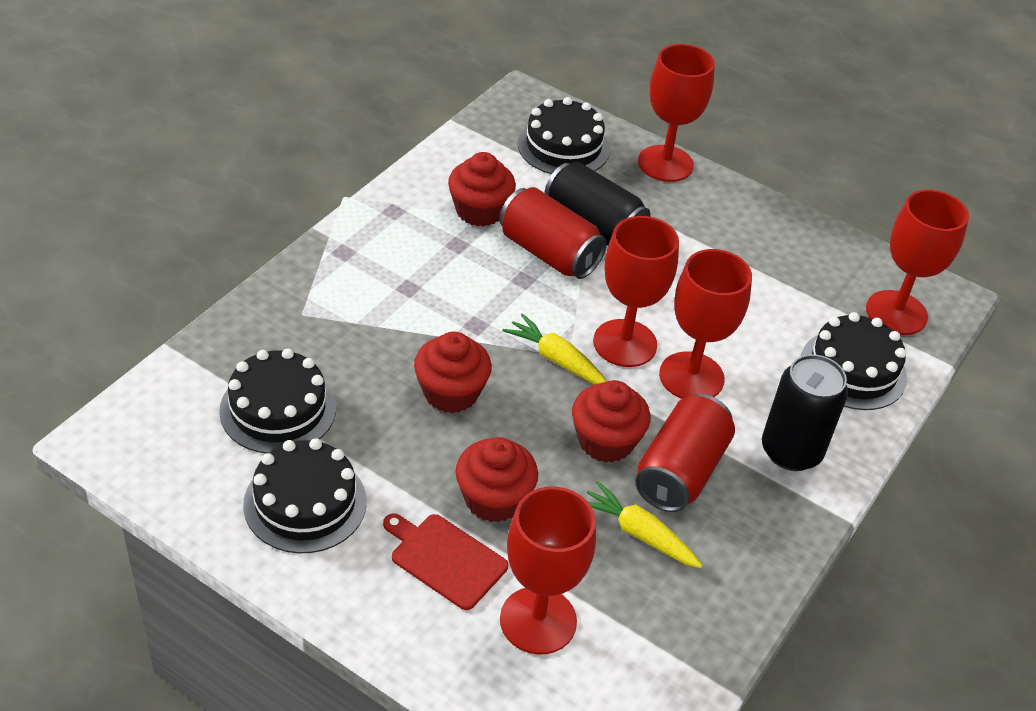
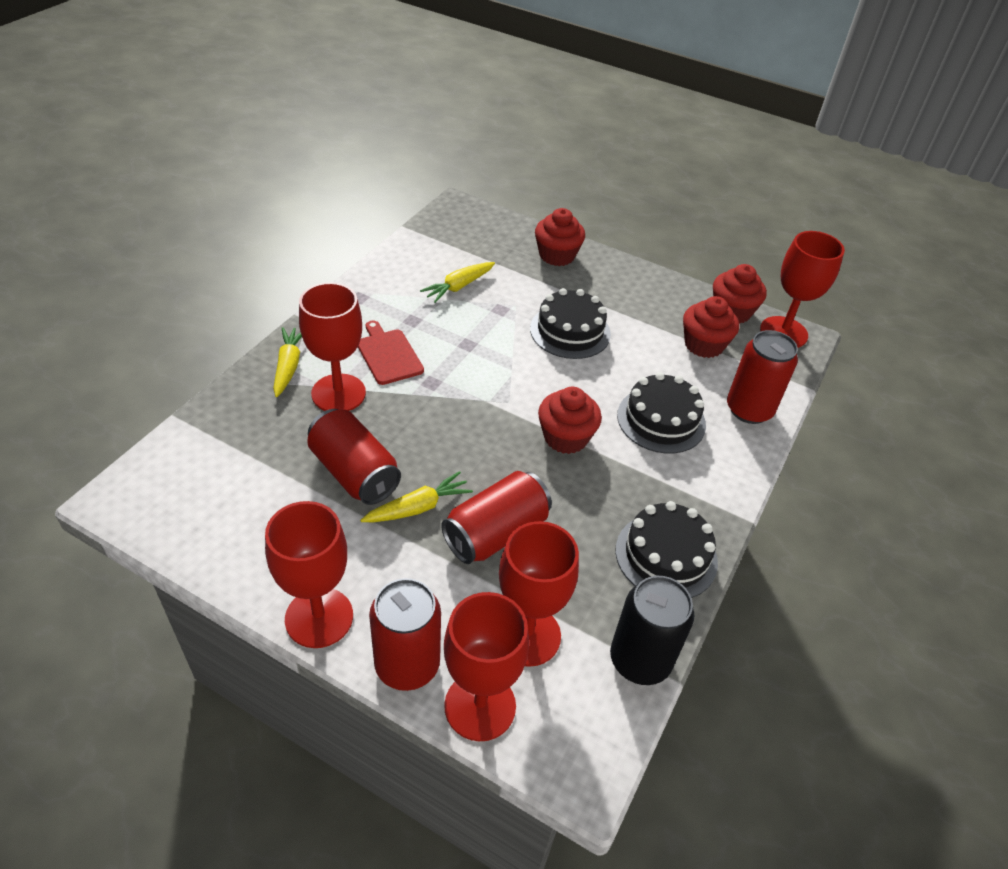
black cake: [219,348,336,453] [243,438,367,553] [518,97,610,174] [801,312,907,410] = 4 -> [530,288,611,359] [616,501,718,598] [617,372,706,454] = 3
black can: [544,162,650,246] [762,354,848,471] = 2 -> [610,576,695,685] = 1
red can: [499,187,607,279] [635,394,735,512] = 2 -> [307,409,401,505] [369,578,441,691] [441,471,552,564] [727,330,798,424] = 4
yellow carrot: [502,314,607,384] [587,481,703,568] = 2 -> [273,327,302,397] [360,471,473,522] [420,262,495,303] = 3

